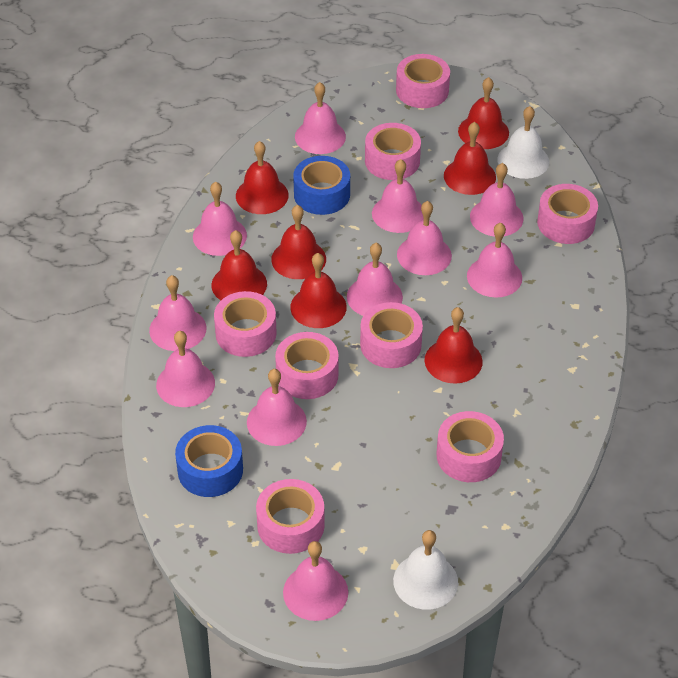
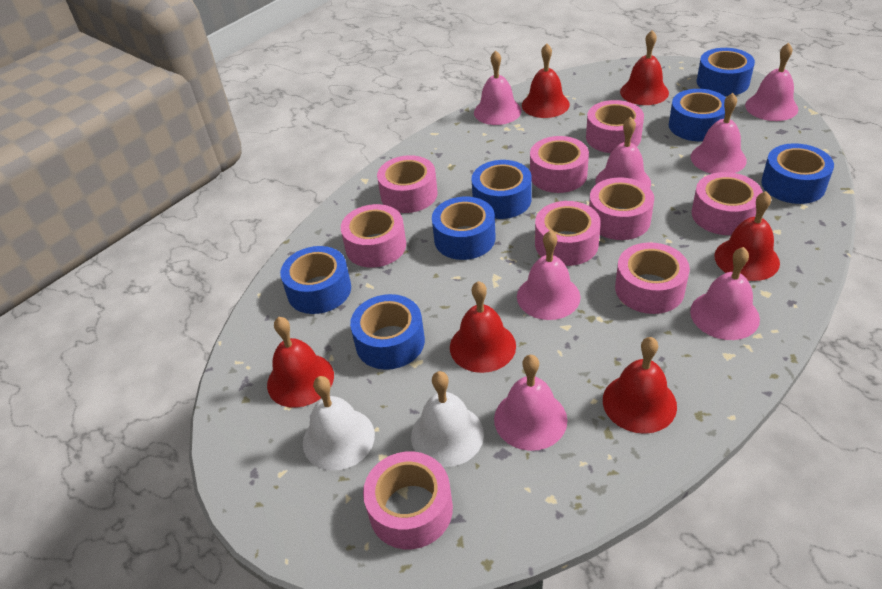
blue tape: [175,425,243,497] [293,156,350,215] = 2 -> [280,246,351,314] [350,294,425,370] [432,197,496,260] [472,160,532,219] [669,89,726,141] [697,48,755,96] [761,143,834,204] = 7
pink bell: [149,275,206,351] [156,331,215,407] [193,182,247,256] [247,369,307,446] [283,541,348,621] [295,82,346,154] [347,243,403,316] [372,159,424,233] [397,201,452,275] [467,223,522,298] [470,163,524,236] = 11 -> [474,50,522,125] [494,355,567,451] [517,230,580,320] [595,117,651,188] [690,247,760,340] [691,93,747,174] [745,43,798,121] = 7
pink tape: [214,291,277,357] [256,479,325,554] [275,332,339,399] [360,302,423,368] [365,123,421,180] [396,54,450,108] [436,411,504,482] [537,184,598,244] = 8 -> [341,204,406,268] [363,451,453,549] [377,155,437,213] [530,136,589,193] [535,201,601,266] [586,100,644,153] [589,177,654,240] [615,242,690,314] [692,172,763,235] = 9
red bell: [212,230,267,300] [236,141,289,214] [271,205,326,279] [290,253,347,328] [424,307,483,384] [444,122,496,195] [458,77,509,149] = 7 -> [267,317,334,408] [450,281,516,373] [522,44,570,118] [603,337,677,434] [620,30,669,105] [714,191,780,281] = 6

